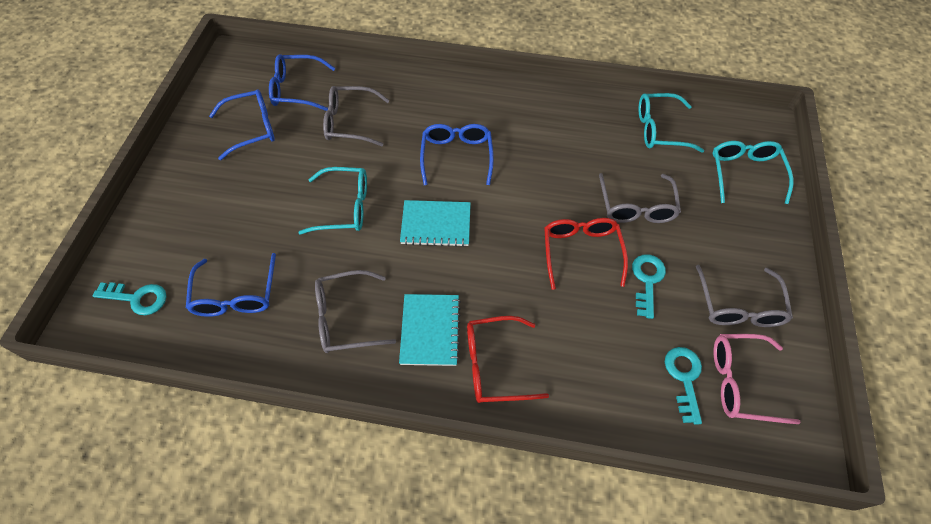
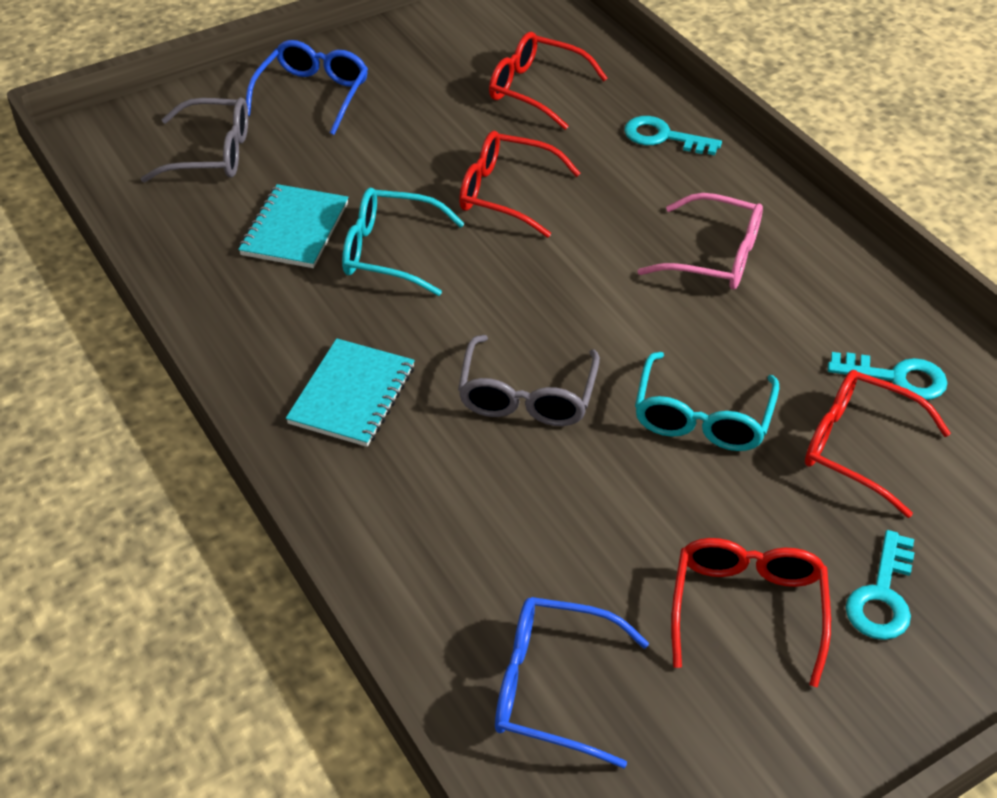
blue glasses: [186,253,276,317] [209,89,275,160] [269,54,335,111] [420,124,494,185] = 4 -> [246,40,368,135] [495,597,649,768] = 2
grey glasses: [315,270,396,353] [323,86,390,146] [599,173,681,223] [696,265,793,327] = 4 -> [141,97,248,183] [458,335,600,426] = 2
red glasses: [467,316,549,403] [544,218,628,290] = 2 -> [459,131,581,238] [489,32,608,130] [671,538,831,687] [805,370,951,518] = 4
turquoise glasses: [298,167,367,234] [638,93,704,153] [712,141,793,204] = 3 -> [342,188,465,296] [635,352,779,451] = 2

